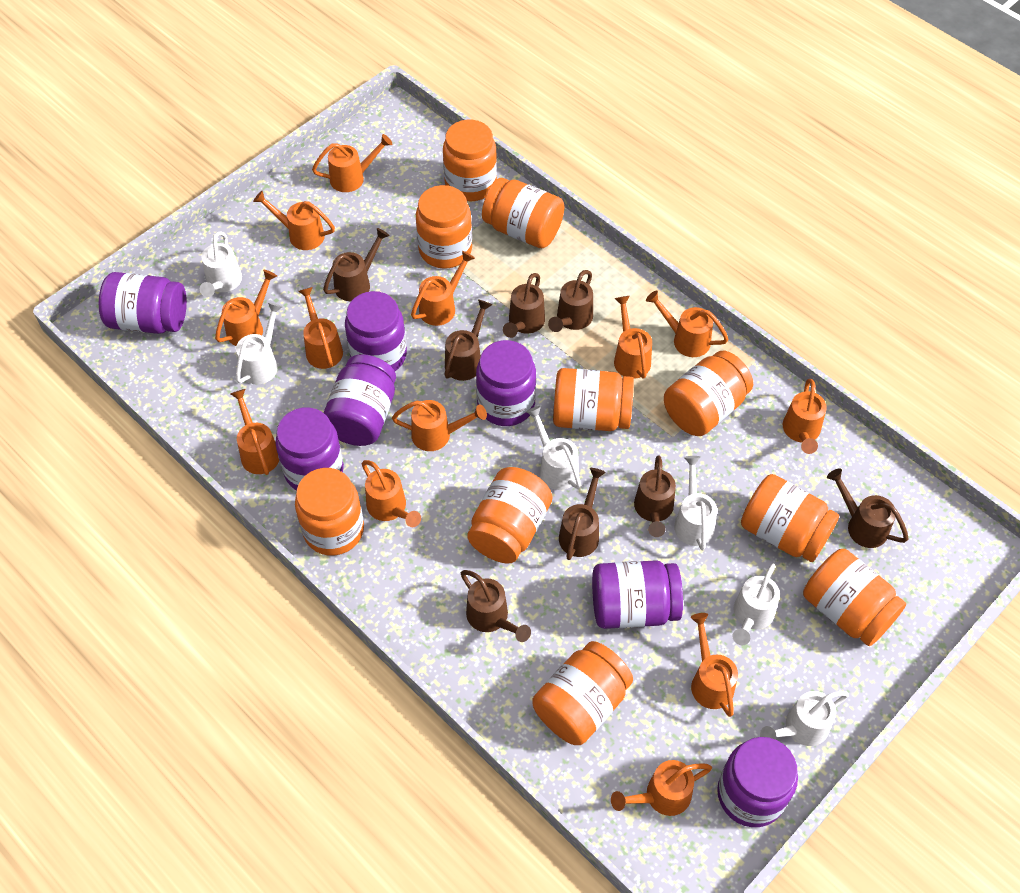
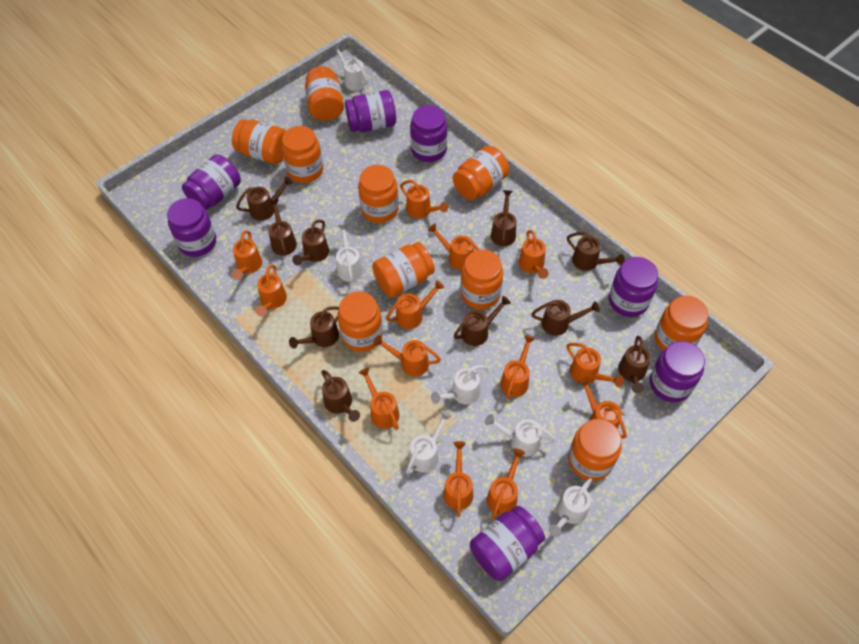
brown watering can: [323,228,390,301] [444,299,492,381] [461,570,531,642] [503,273,545,338] [548,270,593,332] [559,468,606,560] [634,456,676,537] [827,468,908,548] = 8 -> [236,176,293,221] [269,199,297,256] [289,306,339,348] [292,220,329,266] [321,370,360,422] [453,296,511,346] [491,190,516,246] [531,300,600,336] [567,232,625,271] [618,336,651,394] = 10

